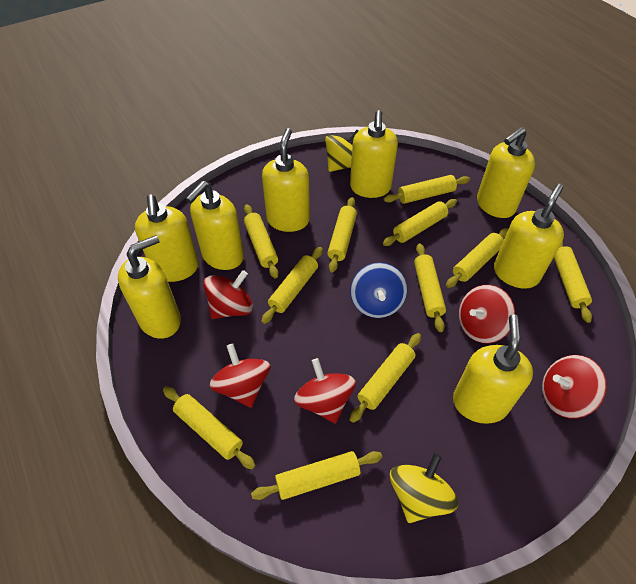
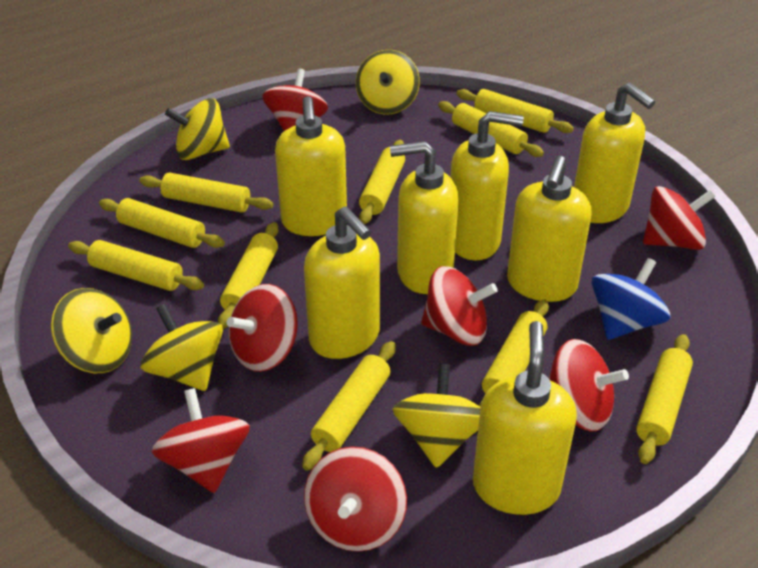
red spinning top: [203,270,253,319] [209,344,271,408] [294,358,356,424] [459,285,515,344] [542,355,607,418] = 5 -> [151,388,250,493] [227,284,298,372] [262,69,328,131] [304,446,407,552] [421,266,498,346] [548,339,629,431] [643,186,716,250] = 7
yellow rolling pin: [163,386,256,469] [244,204,279,279] [251,451,382,500] [261,247,323,324] [327,197,357,273] [349,333,421,423] [383,199,457,246] [384,175,470,204] [414,243,446,332] [446,228,509,288] [554,242,592,323] = 11 -> [68,240,204,291] [99,198,225,248] [140,172,273,213] [218,222,279,329] [302,341,396,471] [359,140,405,224] [438,101,544,157] [456,89,574,133] [479,299,549,407] [636,334,693,464] = 10
yellow soap dispenser: [118,235,181,339] [135,195,199,282] [186,181,244,270] [262,128,310,232] [350,110,398,198] [453,314,533,424] [477,127,535,218] [494,184,564,289] = 8 -> [275,96,347,236] [304,206,380,359] [390,141,458,294] [450,111,524,260] [473,321,577,515] [507,156,592,302] [574,83,655,223] = 7
yellow spinning top: [325,130,358,172] [390,453,458,523] = 2 -> [51,288,132,373] [140,304,223,391] [165,98,230,160] [356,50,420,114] [393,364,481,468] = 5

